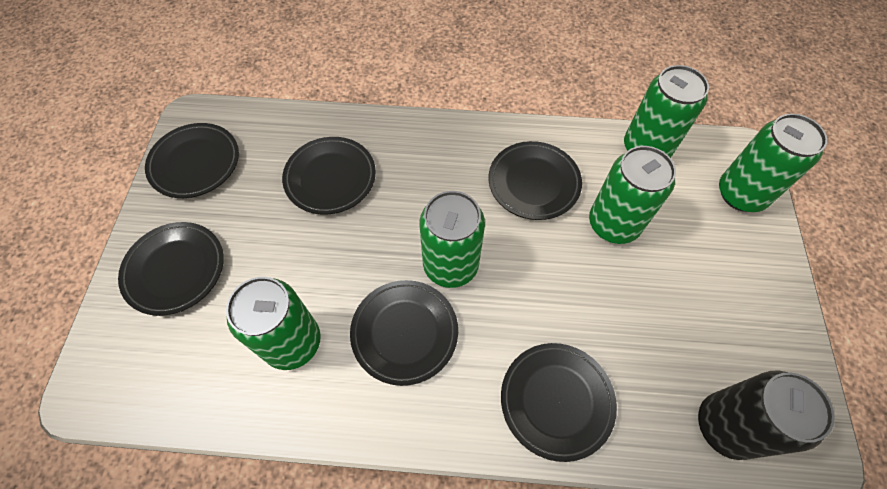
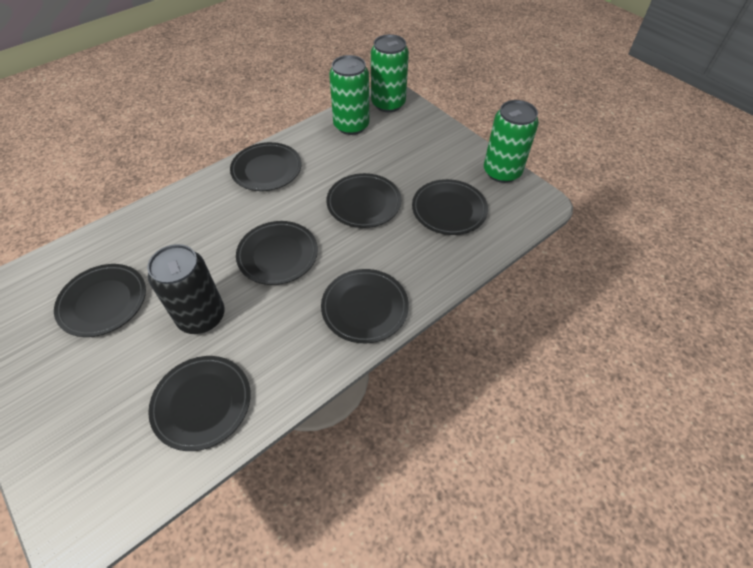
black plate: [118,222,224,316] [145,123,239,198] [282,137,376,215] [350,280,458,386] [488,141,582,220] [501,343,617,462] = 6 -> [54,264,146,337] [148,356,251,451] [230,142,301,191] [236,221,318,285] [321,269,409,343] [326,173,401,228] [412,179,488,235] = 7
green can: [226,277,321,370] [420,191,485,288] [589,146,676,244] [624,65,709,158] [719,114,827,212] = 5 -> [329,55,370,135] [371,34,409,112] [484,100,539,183] = 3

